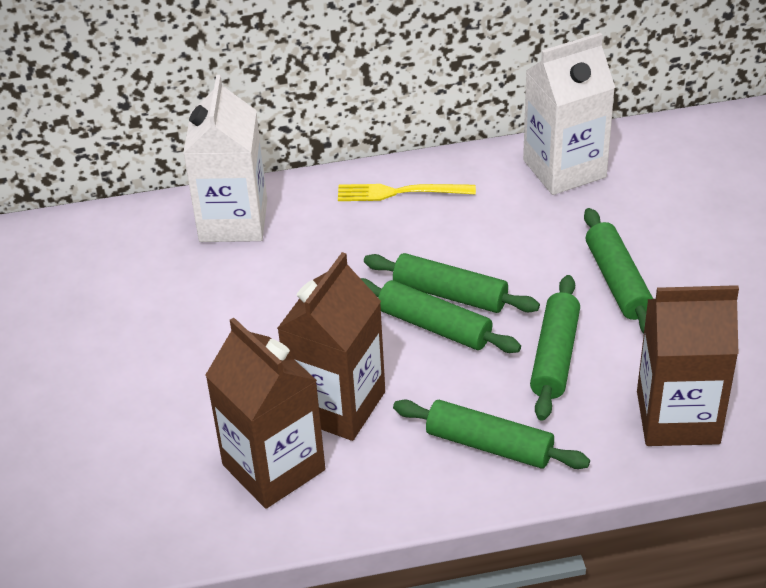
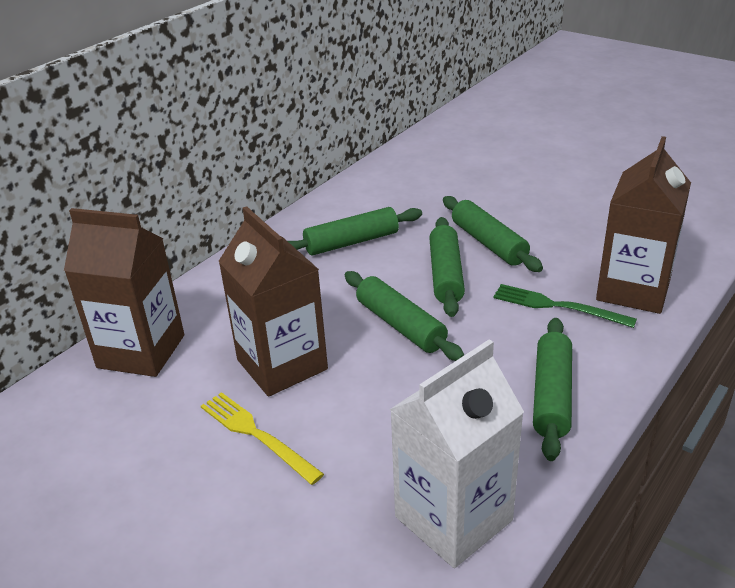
green fork: none = 0 -> [493,284,637,328] = 1
white carton: [183,75,267,242] [523,33,615,195] = 2 -> [390,339,524,568] = 1

